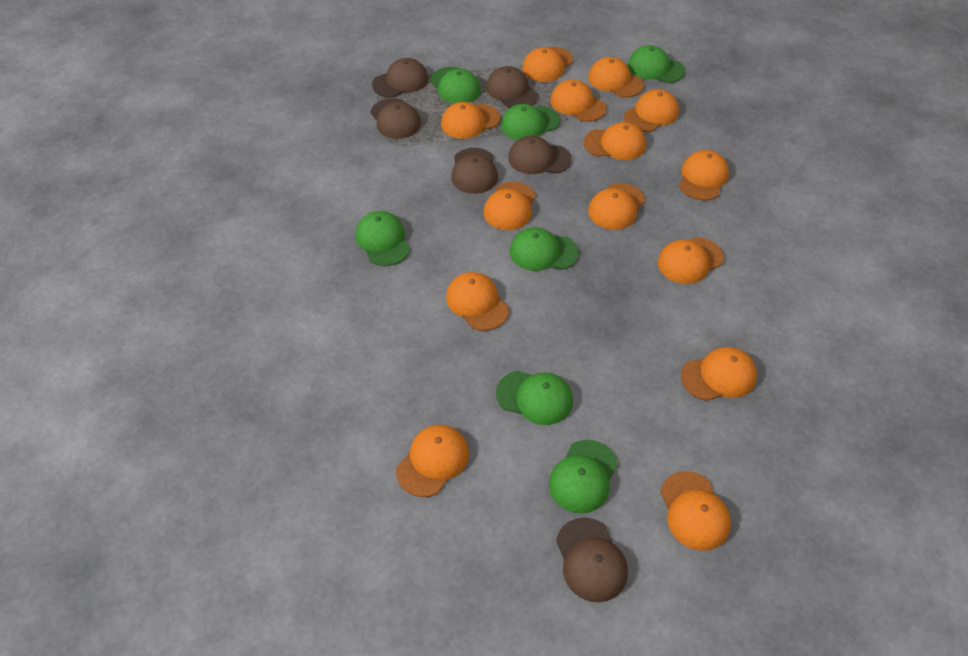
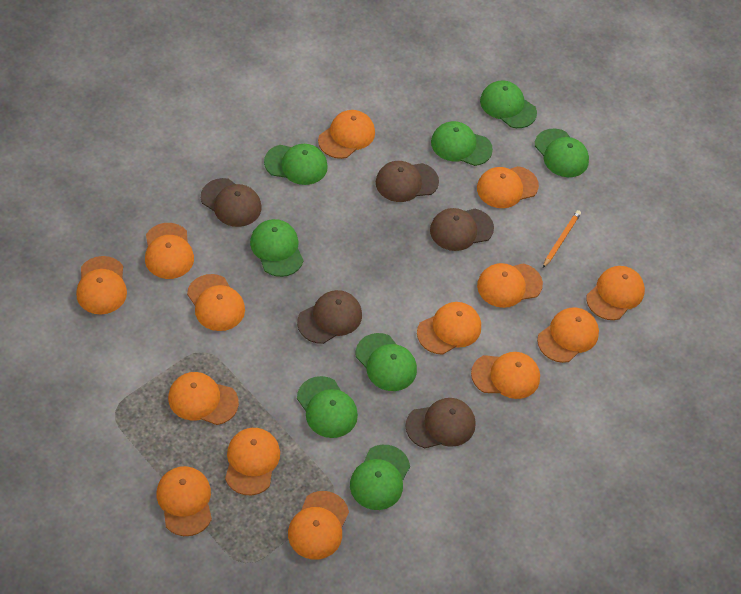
brown cap: [370,98,421,139] [372,58,428,98] [451,148,498,194] [486,66,538,108] [508,136,572,174] [556,517,628,602] = 6 -> [201,178,262,227] [297,290,362,344] [376,161,439,202] [405,398,476,448] [430,208,494,251] = 5
green cap: [355,211,410,266] [430,67,481,104] [496,371,573,425] [501,104,560,140] [510,227,579,271] [549,440,618,514] [628,45,685,83] = 7 -> [250,219,304,277] [264,144,328,185] [297,376,358,438] [350,445,410,510] [355,333,417,391] [431,121,493,166] [480,80,537,128] [535,129,589,177] = 8
orange pencil: none = 0 -> [543,210,581,268] = 1

